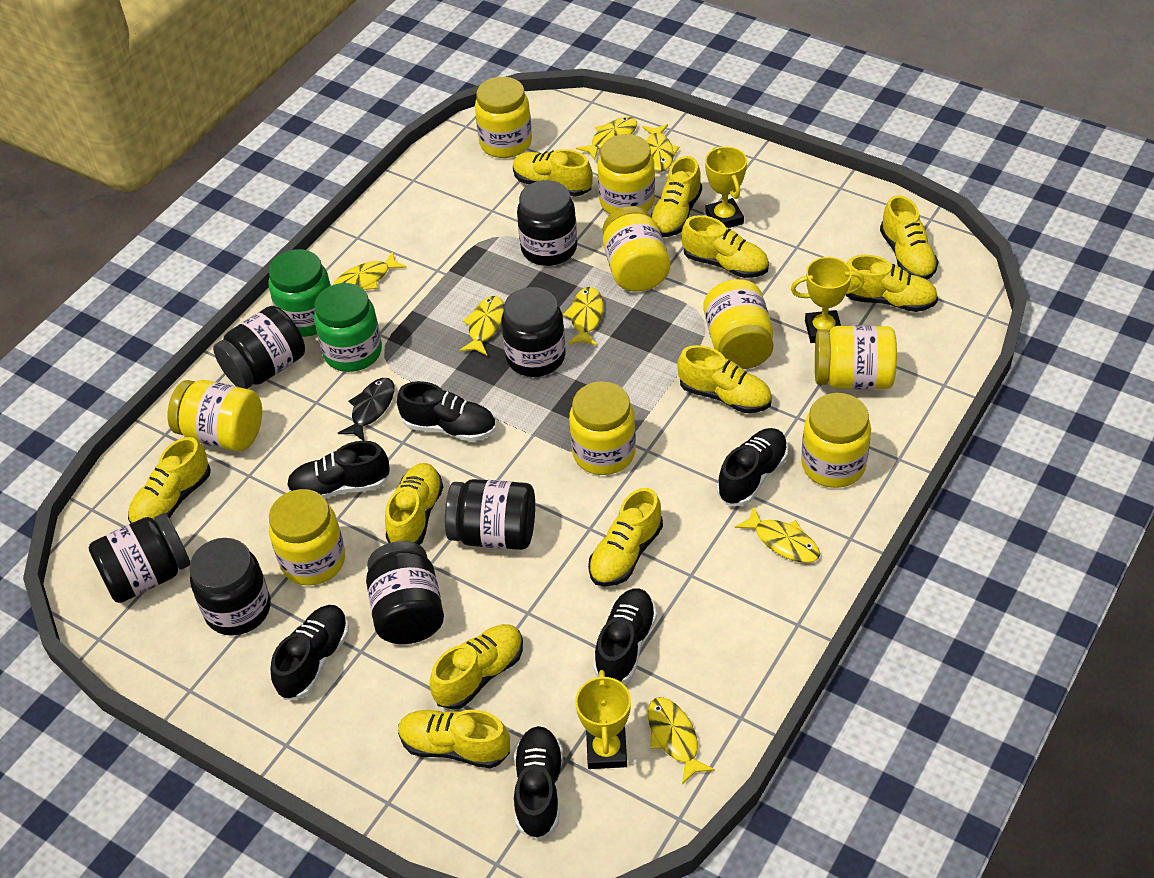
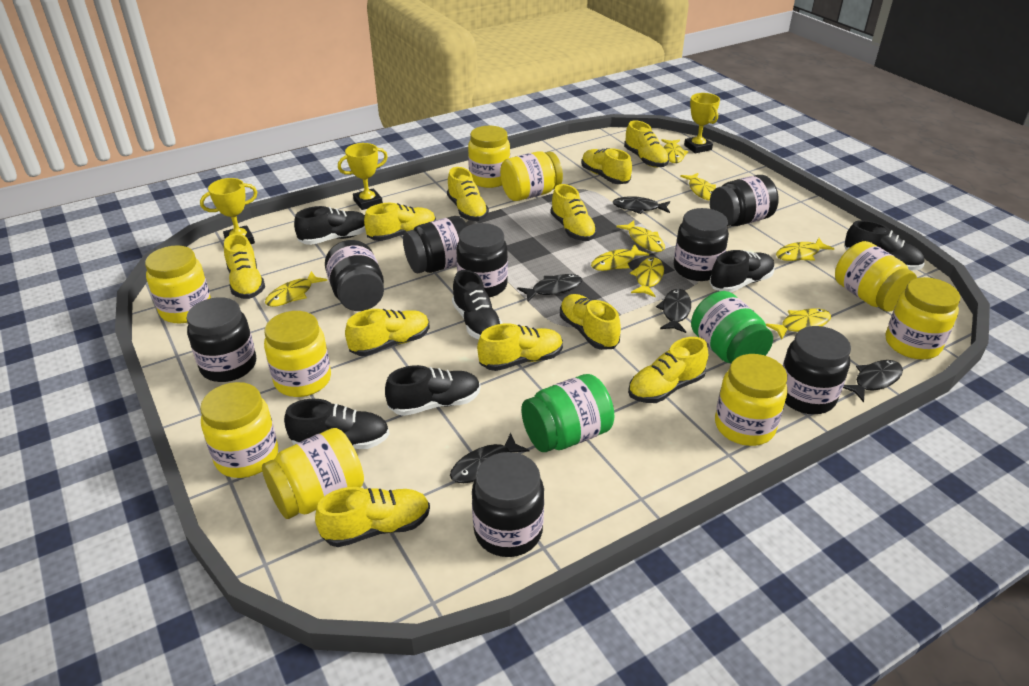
black fish: [338,378,394,441] = 1 -> [450,433,529,483] [517,274,582,302] [613,196,670,214] [656,289,691,333] [843,360,903,402] = 5
black jar: [89,513,190,603] [189,538,271,636] [213,306,305,389] [366,541,444,644] [445,479,535,550] [501,287,566,377] [517,180,577,266] = 7 -> [187,297,256,382] [325,240,384,311] [403,216,467,273] [456,223,508,297] [472,452,544,557] [674,208,729,281] [710,175,779,226] [783,326,851,414] = 8
yellow fish: [333,251,407,290] [459,296,504,355] [563,287,603,346] [576,117,637,160] [642,124,680,172] [648,697,715,784] [735,506,820,563] = 7 -> [265,271,327,307] [591,244,649,271] [616,220,665,252] [630,258,664,297] [661,139,689,163] [680,173,716,201] [766,308,831,339] [776,238,834,261] = 8

